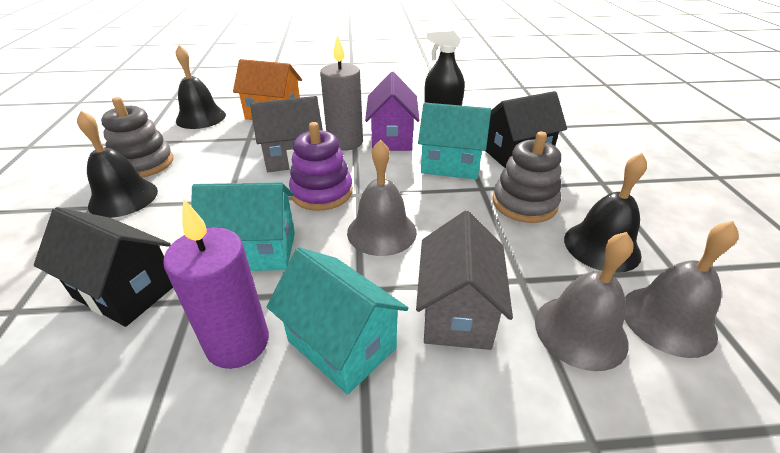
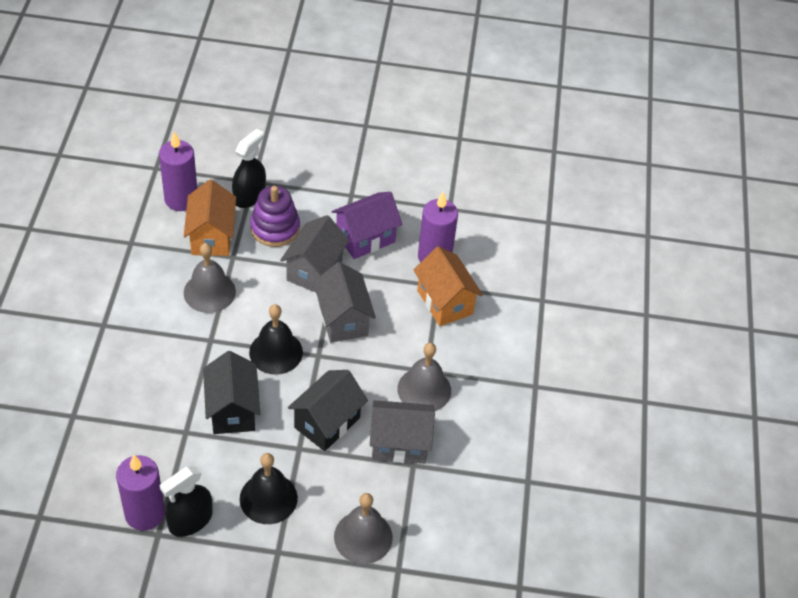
black bell: [77,111,158,218] [176,45,226,129] [564,153,647,273] = 3 -> [240,453,298,524] [249,304,303,375] = 2
black spray bottle: [424,29,465,106] = 1 -> [160,467,213,537] [232,128,266,208] = 2
grey candle: [320,34,363,151] = 1 -> none = 0
grey house: [250,96,323,172] [416,211,513,350] = 2 -> [280,215,349,293] [313,262,376,343] [370,400,435,464] = 3
grey stacking toy: [101,97,173,178] [493,132,561,223] = 2 -> none = 0
orange house: [233,59,302,120] = 1 -> [184,180,236,256] [414,246,483,326] = 2
purple candle: [163,199,269,369] = 1 -> [116,455,165,531] [159,132,197,211] [418,192,458,263] = 3
turquoise house: [192,182,295,271] [267,247,408,395] [418,103,491,179] = 3 -> none = 0

